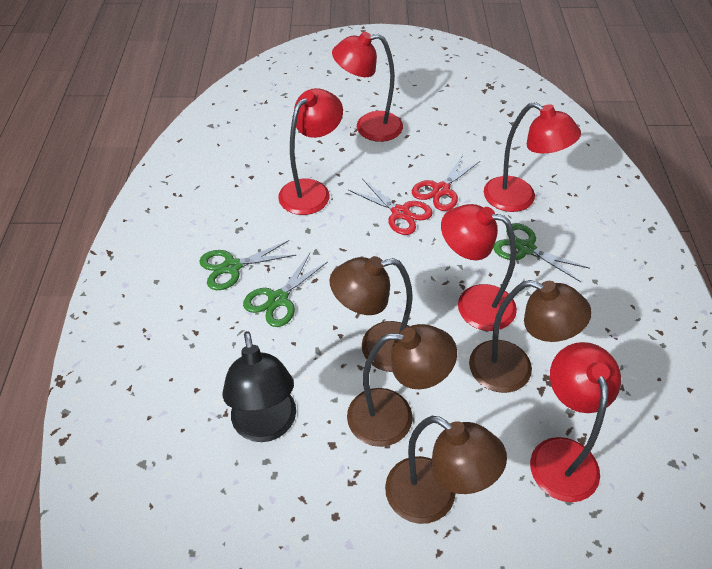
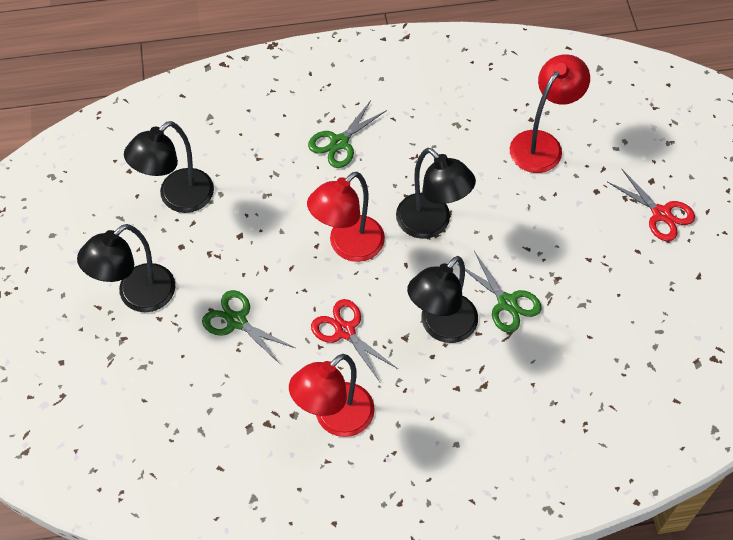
black lamp: [222,331,296,442] = 1 -> [77,224,175,312] [124,121,214,213] [396,148,476,239] [407,256,478,343] = 4
brown lamp: [330,256,413,372] [347,324,457,447] [385,416,507,524] [469,280,592,393] = 4 -> none = 0
red lamp: [278,88,343,215] [332,32,403,142] [441,204,517,331] [484,102,581,212] [530,342,621,502] = 5 -> [289,354,375,437] [307,172,385,262] [510,54,590,173] = 3

